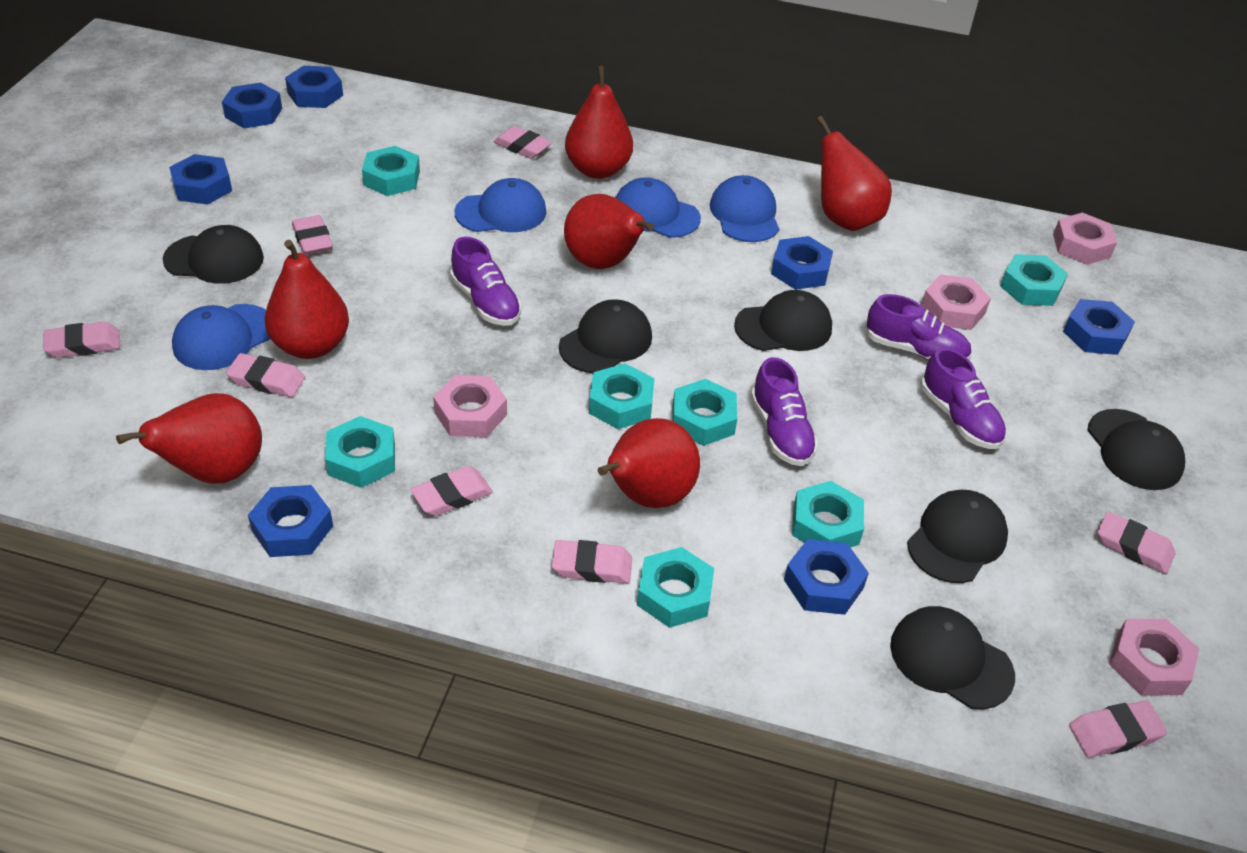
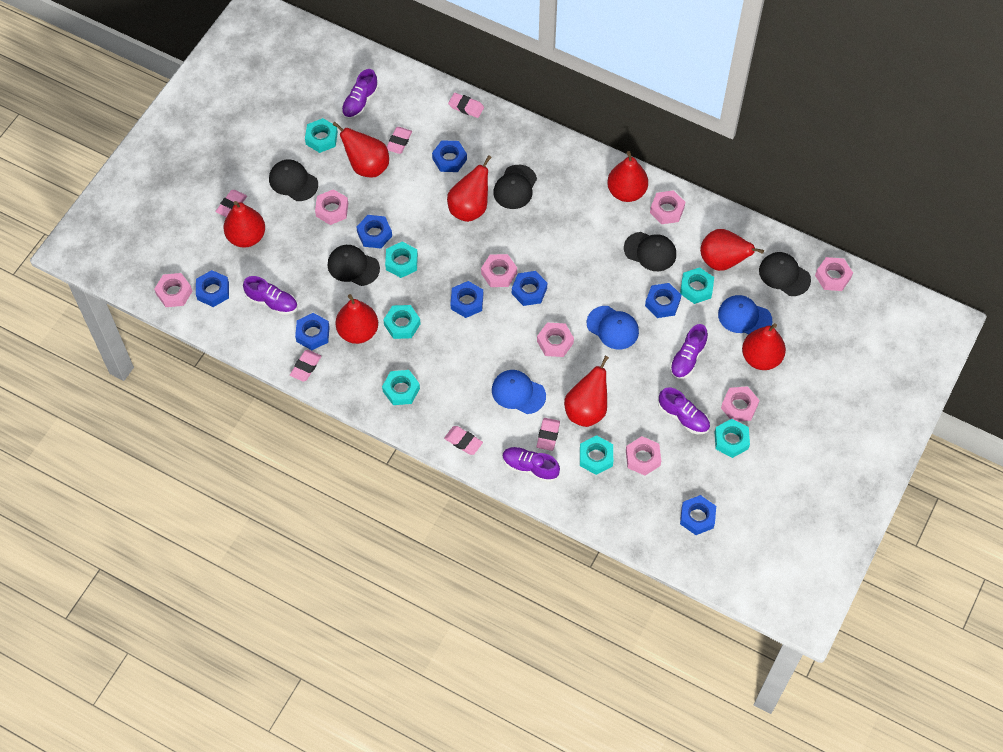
black cap: [163,225,264,284] [559,299,652,373] [734,290,832,351] [890,606,1015,709] [907,490,1008,583] [1087,409,1185,490] = 6 -> [269,159,318,201] [328,245,380,286] [493,165,537,209] [624,232,676,271] [759,252,811,296] = 5
blue cap: [172,304,270,370] [455,178,546,232] [615,177,701,238] [710,175,779,242] = 4 -> [492,370,546,414] [587,306,639,350] [718,295,772,334] = 3
blue nut: [169,154,232,204] [222,83,282,128] [248,485,333,557] [285,66,343,108] [771,236,833,290] [784,539,869,615] [1063,299,1135,355] = 7 -> [196,270,229,307] [295,313,330,350] [356,215,392,248] [432,140,467,172] [450,281,483,318] [512,271,547,306] [645,283,681,318] [680,495,716,535] = 8
pink eraser: [43,322,120,358] [226,353,305,397] [292,215,333,255] [411,466,493,516] [494,126,552,159] [552,540,632,583] [1069,701,1167,757] [1098,511,1175,574] = 8 -> [215,190,247,217] [290,350,321,382] [387,127,412,154] [444,426,483,455] [448,93,484,118] [537,418,560,451] = 6
pink nut: [433,375,507,437] [921,275,991,330] [1053,212,1117,265] [1109,619,1199,696] = 4 -> [154,273,192,307] [315,189,348,225] [481,254,517,287] [537,322,574,357] [626,436,661,476] [650,190,685,224] [721,386,760,422] [815,257,853,291] = 8
purple shoe: [450,237,521,326] [751,357,818,466] [865,294,972,360] [921,348,1006,449] = 4 -> [243,276,298,315] [341,69,379,119] [502,447,560,482] [658,387,710,434] [670,324,708,379] = 5
red pear: [116,393,262,484] [265,240,349,359] [564,194,654,269] [565,66,633,179] [598,418,700,508] [817,116,892,231] = 6 -> [223,201,265,248] [333,122,389,178] [336,294,378,344] [447,155,492,222] [564,356,609,427] [607,151,648,202] [700,229,764,271] [742,323,786,370] = 8

